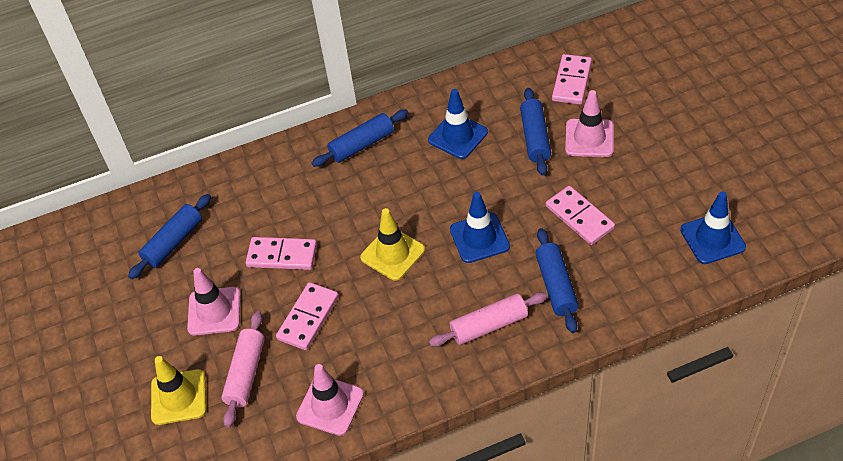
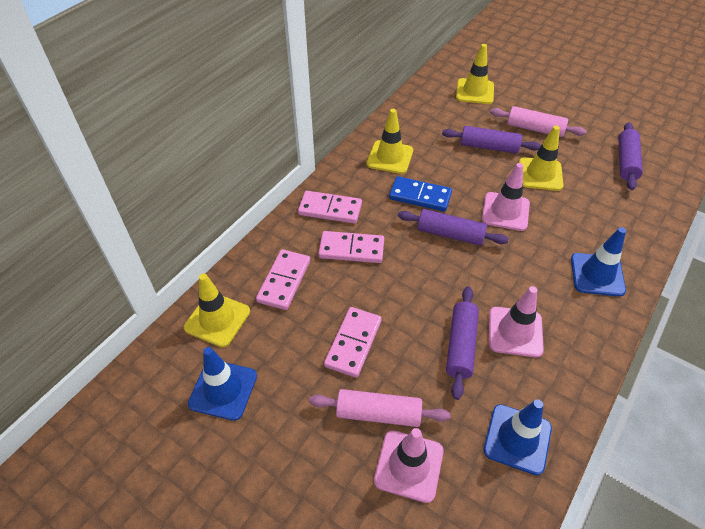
blue domino: none = 0 -> [389,176,452,212] = 1
blue rolling pin: [128,194,211,279] [312,110,408,167] [520,88,551,175] [535,228,579,333] = 4 -> none = 0
purple rolling pin: none = 0 -> [398,209,509,246] [442,126,541,154] [446,286,479,400] [618,122,643,190] = 4
yellow traffic cone: [151,356,206,425] [360,208,425,281] = 2 -> [184,273,250,347] [367,109,413,174] [456,44,494,104] [519,126,564,191] = 4

